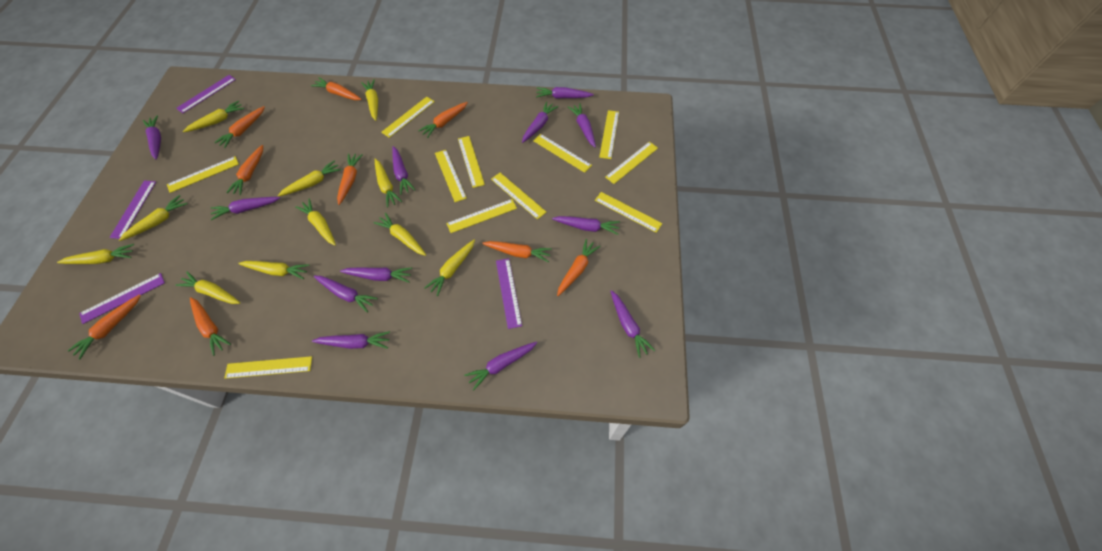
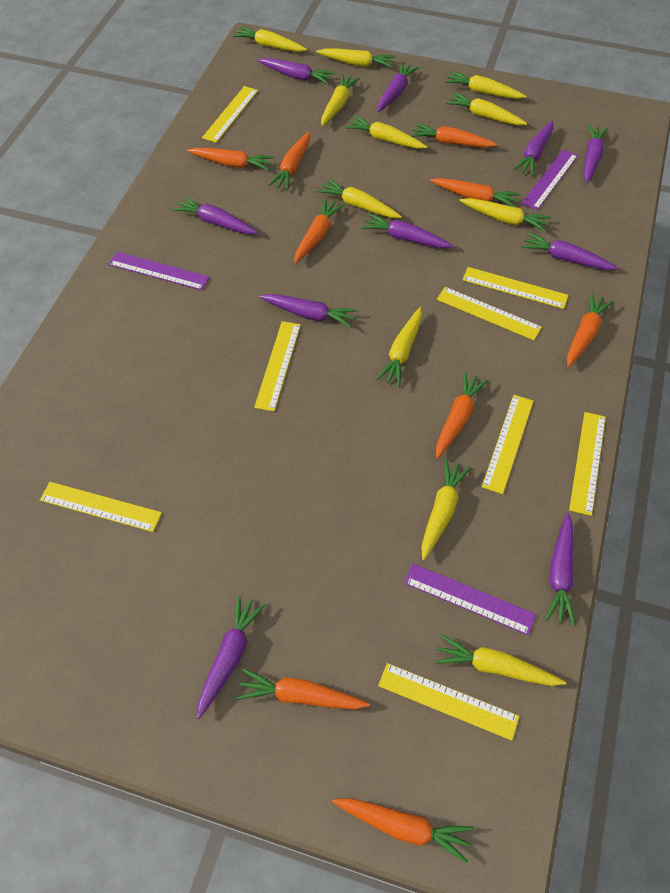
purple carrot: [143,116,161,160] [211,197,280,220] [312,331,390,349] [313,276,378,313] [340,267,412,283] [392,146,415,195] [464,342,537,391] [522,101,558,143] [536,87,594,99] [552,216,620,235] [568,103,596,147] [611,290,655,358] = 12 -> [172,196,258,234] [197,595,265,719] [258,58,335,84] [259,294,358,328] [361,213,454,248] [378,62,419,112] [513,121,553,176] [521,232,618,270] [545,513,576,626] [584,124,608,183] = 10
purple ruler: [79,273,165,324] [109,180,156,239] [176,75,236,113] [496,258,522,329] = 4 -> [109,252,210,290] [404,564,536,635] [522,150,578,210] = 3
yellow ruler: [167,156,239,193] [224,356,312,379] [381,97,435,138] [435,150,467,202] [446,199,517,233] [458,136,485,188] [491,173,546,220] [533,134,592,173] [595,192,662,233] [599,110,619,159] [605,142,658,184] = 11 -> [40,482,162,532] [202,86,258,143] [254,321,301,412] [378,663,519,741] [437,287,542,340] [462,267,568,309] [482,395,534,494] [569,412,606,516] = 8

